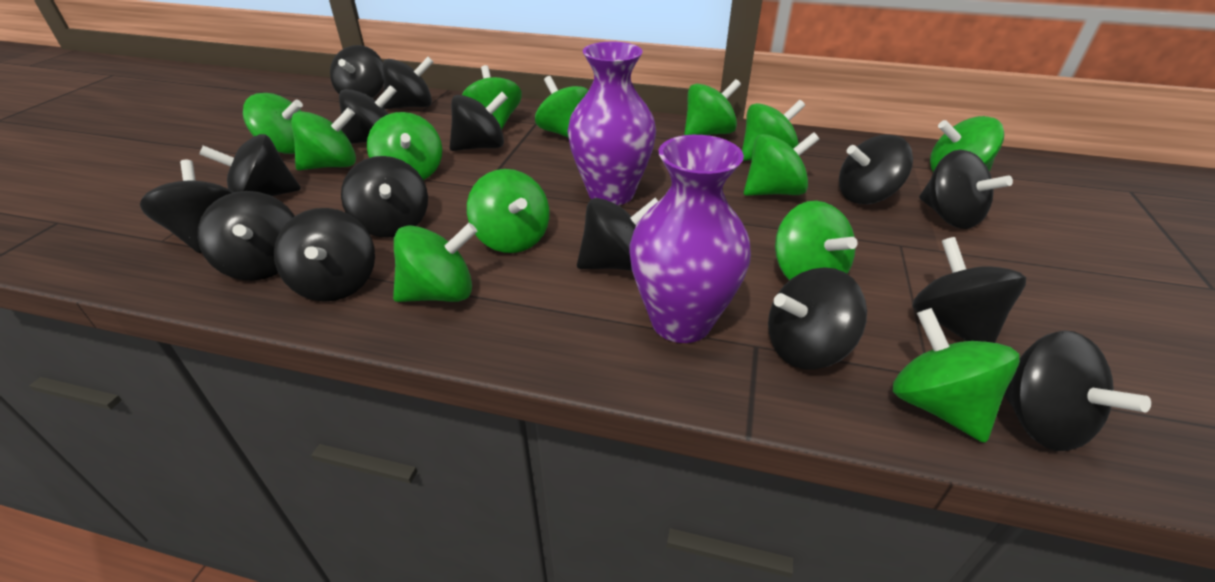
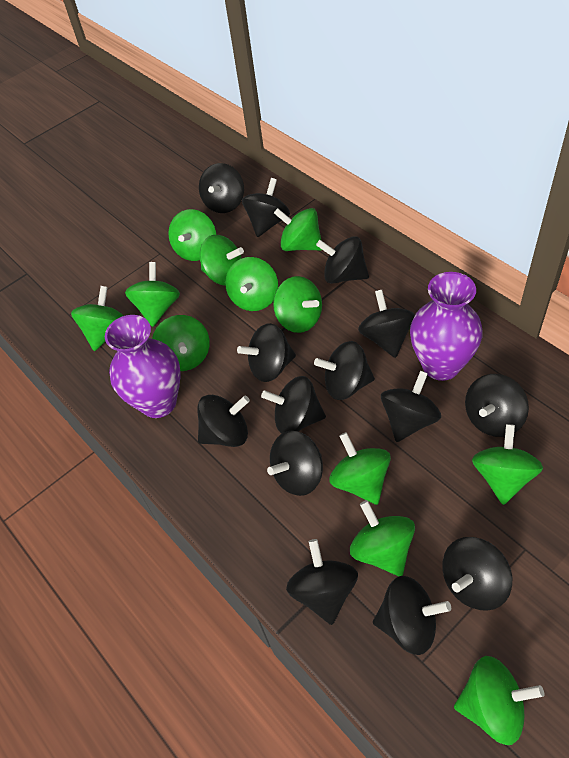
black spinning top: [140,160,234,253] [197,191,295,281] [199,134,301,196] [274,208,375,302] [330,45,384,98] [339,85,397,144] [341,156,428,238] [383,57,433,109] [450,92,508,151] [577,198,658,271] [768,267,867,370] [839,135,913,204] [912,237,1026,343] [919,150,1013,229] [1004,330,1151,451] = 15 -> [197,395,250,447] [199,163,244,213] [237,323,296,382] [242,178,290,237] [261,376,326,434] [267,431,323,496] [286,539,358,625] [314,341,375,400] [316,236,369,283] [358,290,415,358] [373,576,451,655] [381,371,441,442] [442,537,512,611] [465,374,529,437] = 14
green spinning top: [243,93,303,154] [291,108,356,170] [367,112,442,180] [393,223,477,302] [462,65,522,130] [467,169,549,253] [535,76,589,138] [684,79,741,135] [742,100,805,161] [744,132,819,196] [775,201,858,280] [893,308,1020,443] [930,116,1004,172] = 13 -> [71,286,124,351] [125,262,180,327] [152,315,210,371] [168,209,216,261] [200,235,244,286] [225,257,278,311] [273,276,322,333] [274,208,322,251] [329,432,391,505] [350,500,415,576] [454,656,544,745] [472,424,543,505] = 12

